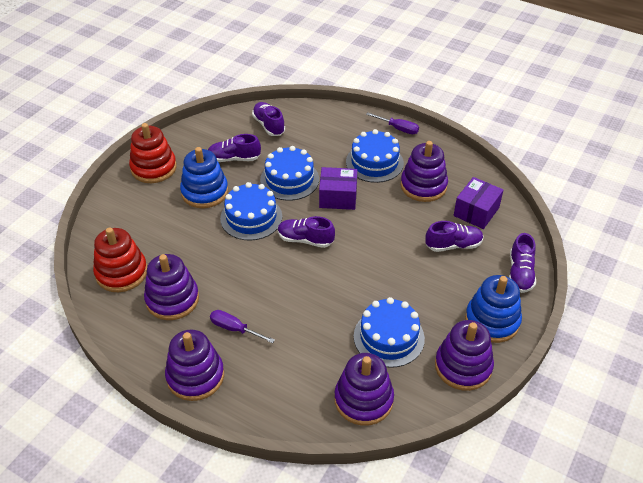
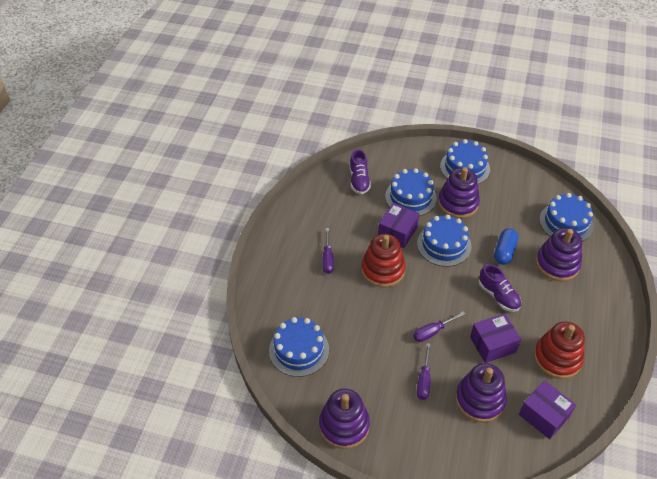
blue cake: [220,182,282,240] [260,146,319,201] [346,129,404,183] [354,297,425,368] = 4 -> [269,317,329,377] [385,168,437,216] [417,214,471,267] [440,139,490,184] [539,193,593,242] = 5
blue capsule: none = 0 -> [494,228,518,265] = 1
blue stacking toy: [180,147,228,208] [465,275,522,343] = 2 -> none = 0
purple box: [319,167,357,210] [454,177,503,229] = 2 -> [378,203,419,249] [470,313,521,363] [519,380,576,439] = 3
purple screwdriver: [210,310,275,343] [366,112,419,134] = 2 -> [322,228,334,274] [413,311,466,342] [417,343,431,400] = 3
purple shoe: [208,134,261,162] [252,102,285,136] [278,216,335,248] [425,221,483,252] [509,233,536,293] = 5 -> [350,149,371,194] [479,264,521,312] = 2
purple stacking toy: [144,254,199,320] [165,330,224,401] [334,353,394,426] [400,141,448,202] [435,320,494,391] = 5 -> [319,389,370,449] [438,167,480,218] [455,363,507,422] [536,228,582,281] = 4

